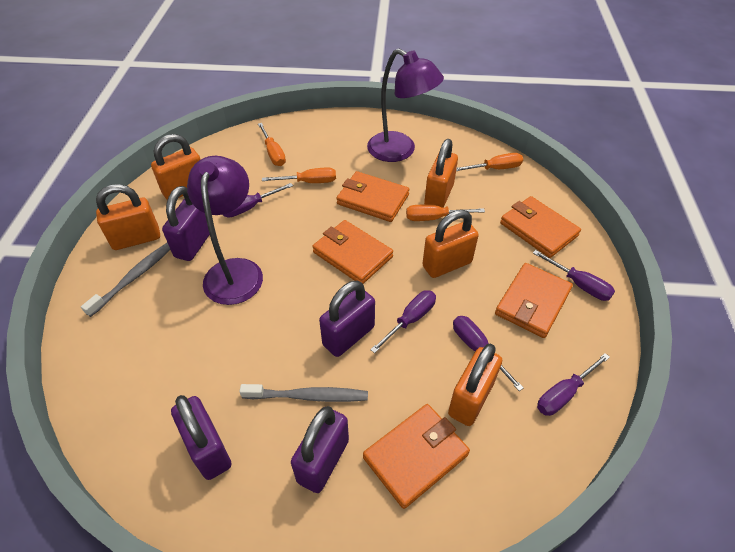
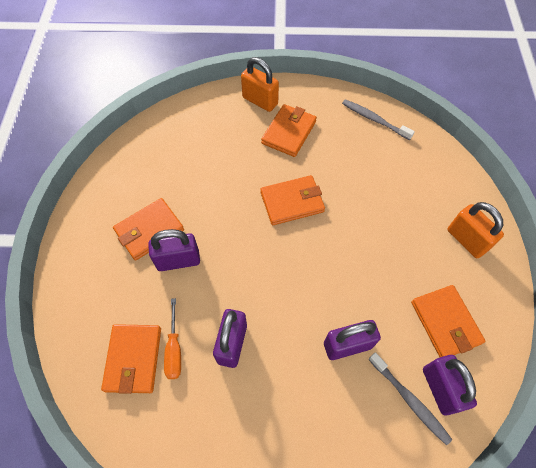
orange padlock: [96,184,160,250] [151,134,201,200] [422,210,479,278] [424,139,458,208] [448,344,502,426] = 5 -> [241,57,279,112] [447,202,504,258] = 2
orange screwdriver: [258,123,286,166] [262,167,336,183] [406,205,485,221] [456,153,523,171] = 4 -> [164,298,181,379] = 1
purple lamp: [187,156,263,305] [367,49,444,162] = 2 -> none = 0
purple screwdriver: [223,183,293,218] [370,290,436,353] [453,316,524,391] [533,250,615,301] [537,353,610,416] = 5 -> none = 0

